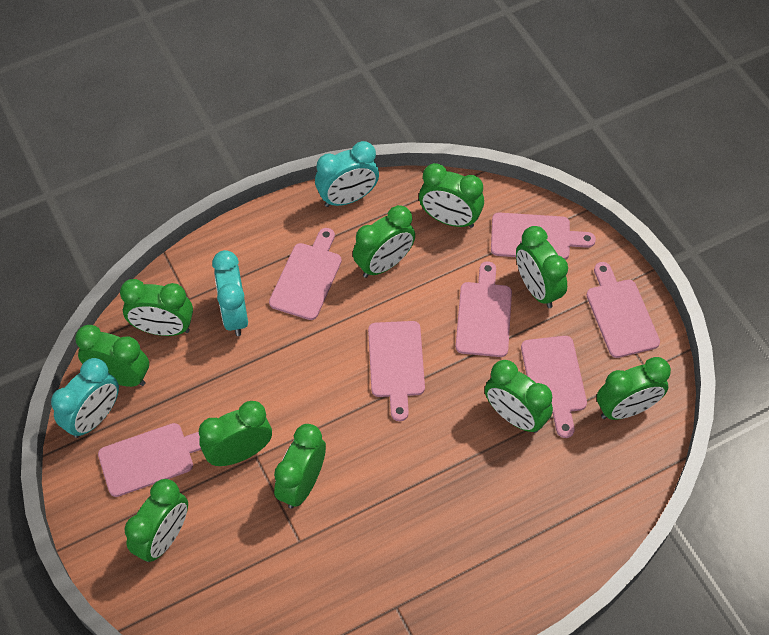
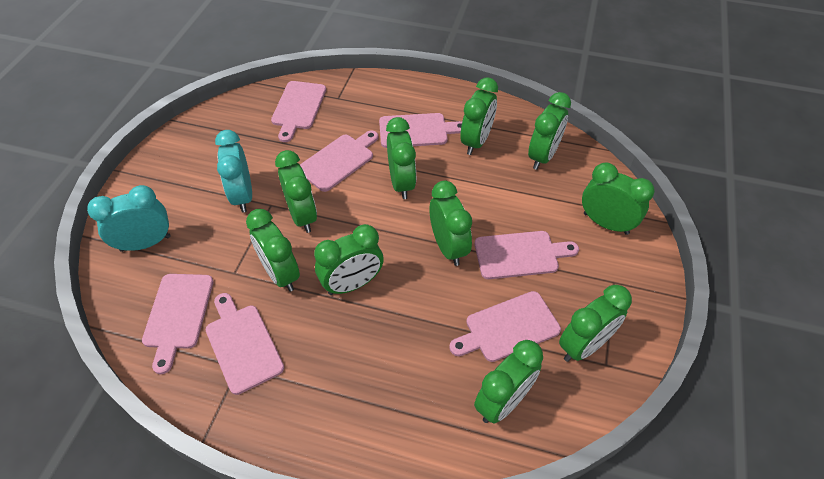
turquoise clock: [51,358,119,438] [212,250,248,336] [315,141,379,207] = 3 -> [87,185,171,252] [215,130,252,212] = 2

